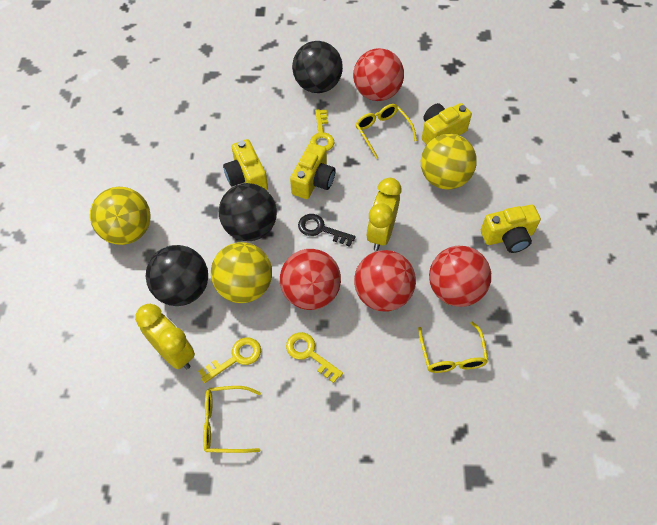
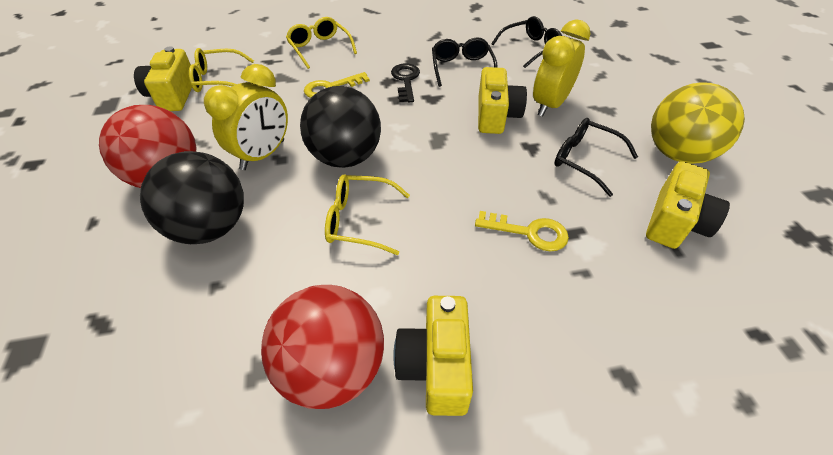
black ball: [145,245,208,306] [219,183,277,241] [292,41,343,93] = 3 -> [140,151,244,244] [300,86,381,168] = 2
black glasses: none = 0 -> [432,37,498,87] [491,16,562,68] [555,118,638,197] = 3
red ball: [280,249,341,310] [353,48,404,101] [354,250,416,312] [429,246,491,307] = 4 -> [99,105,196,188] [261,285,384,409] = 2
yellow ball: [90,187,151,245] [211,242,272,303] [421,134,477,190] = 3 -> [651,82,745,164] = 1
yellow key: [198,337,261,383] [286,332,343,383] [310,109,335,151] = 3 -> [304,72,370,98] [475,211,569,251] = 2

